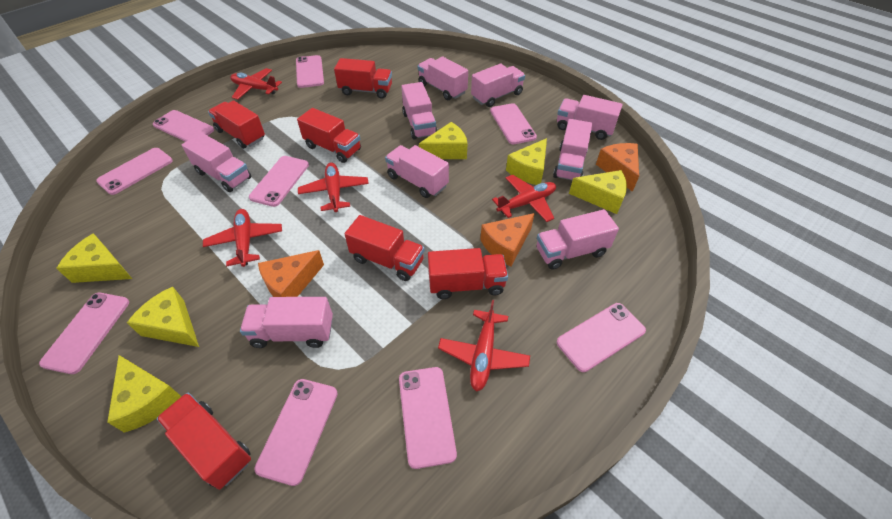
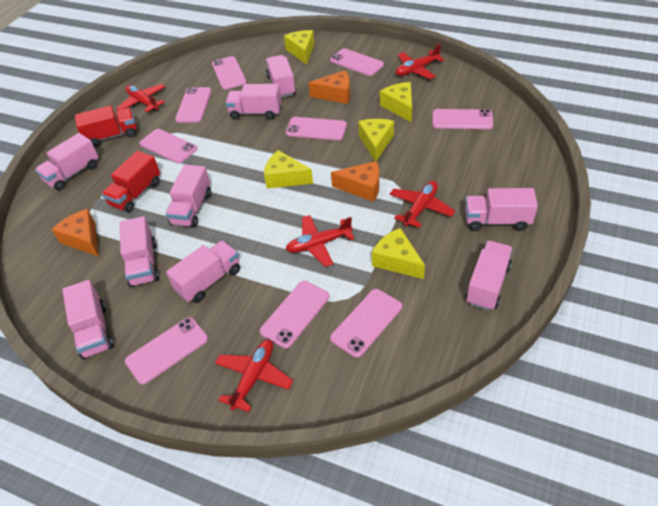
red truck: [156,392,251,490] [208,100,265,149] [297,108,361,163] [334,58,392,99] [345,215,425,281] [428,248,508,299] = 6 -> [75,105,137,147] [102,151,160,213] = 2
yellow cheese: [56,233,132,283] [107,355,182,433] [127,287,199,347] [419,122,467,159] [506,138,547,185] [569,170,627,214] = 6 -> [264,150,313,189] [284,30,314,65] [358,119,394,161] [372,228,425,279] [380,82,412,122] = 5

